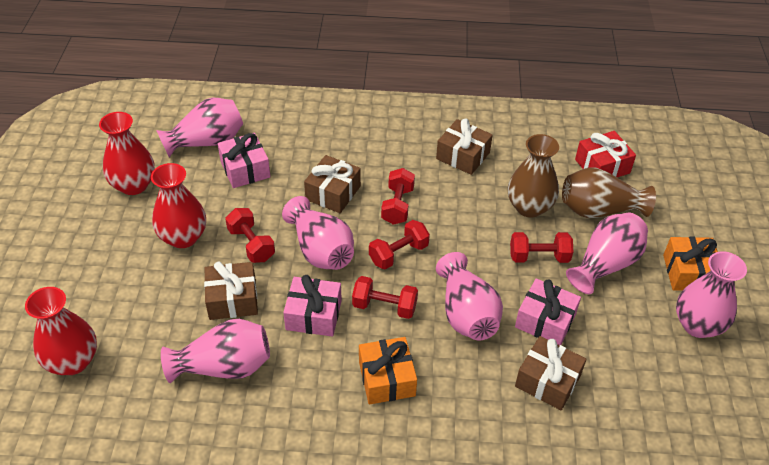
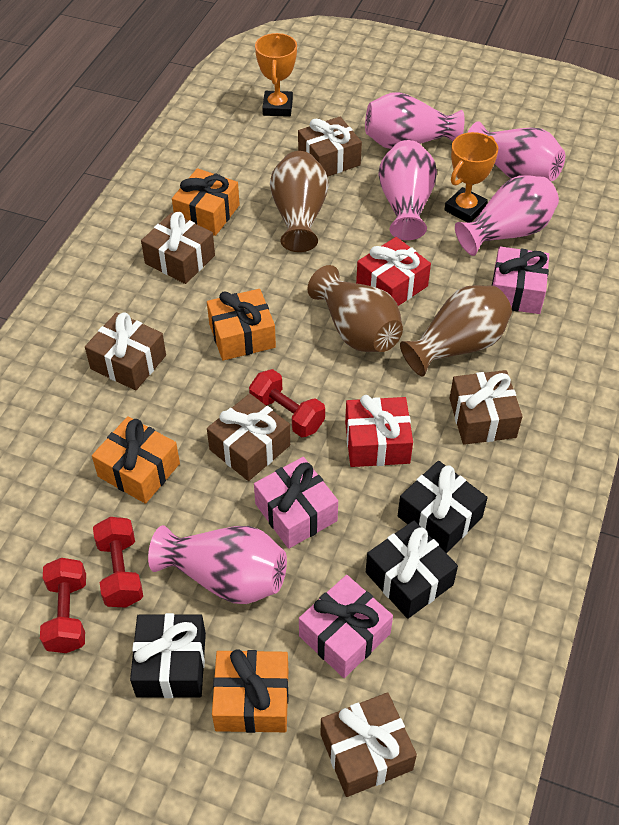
black gift: none = 0 -> [130,613,206,698] [366,521,458,619] [398,461,488,553] = 3
brown gift: [204,261,258,320] [304,155,361,213] [436,119,493,175] [515,336,586,410] = 4 -> [85,312,166,390] [141,212,215,284] [207,394,290,481] [298,117,362,177] [321,692,417,797] [449,370,523,445] = 6
brown vase: [508,134,559,218] [562,167,656,218] = 2 -> [270,151,329,252] [307,265,403,352] [400,285,512,376] = 3
orange gift: [359,337,417,405] [663,237,718,291] = 2 -> [92,416,180,504] [172,168,240,236] [207,289,276,361] [212,649,289,733] = 4
orange trophy: none = 0 -> [255,33,297,117] [444,132,498,223] = 2
pink vase: [156,98,243,157] [161,319,270,383] [282,196,354,270] [436,252,503,341] [566,212,648,294] [676,251,747,338] = 6 -> [148,525,287,604] [365,92,465,149] [378,140,437,240] [455,175,559,256] [468,121,565,181] = 5
red dumbbell: [225,208,275,263] [352,276,418,319] [369,220,430,270] [381,168,415,225] [510,232,573,263] = 5 -> [40,558,86,653] [93,517,143,608] [249,369,325,438] = 3
red gift: [575,131,636,177] = 1 -> [345,395,413,467] [356,237,431,306] = 2
red vase: [25,287,97,375] [99,112,155,195] [151,163,206,248] = 3 -> none = 0

